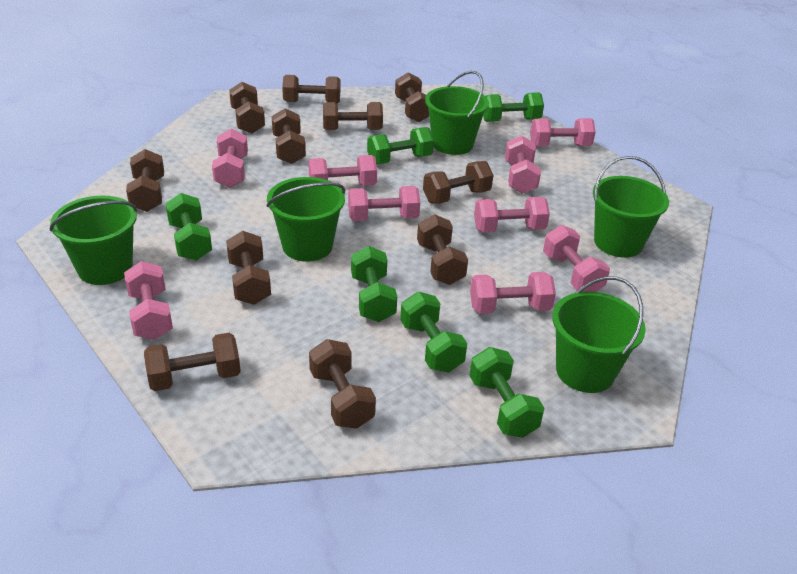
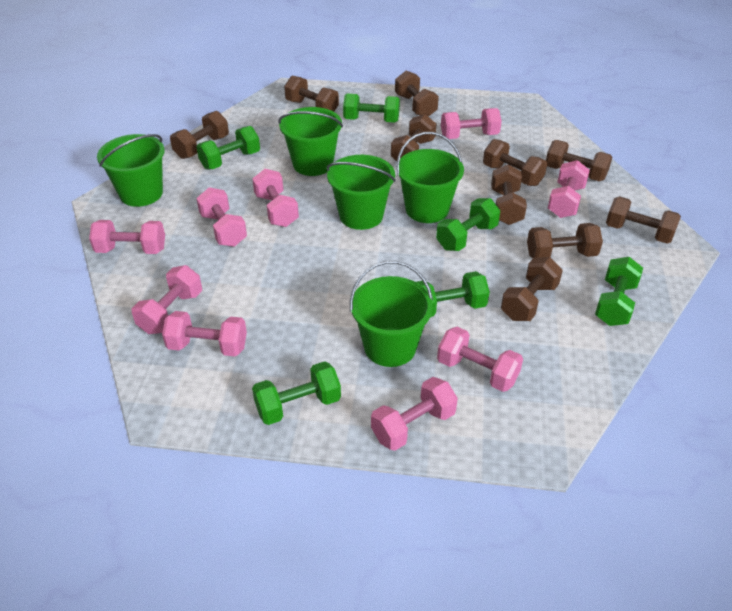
brown dumbbell: [126,149,164,212] [144,333,241,391] [226,231,271,305] [229,82,265,134] [272,108,306,164] [282,75,340,104] [309,339,376,429] [323,102,383,130] [395,73,429,122] [417,214,468,285] [423,161,493,204] = 11 -> [170,111,229,159] [284,76,339,112] [391,114,436,161] [395,71,439,117] [483,139,547,186] [491,164,527,225] [501,257,563,321] [527,223,603,258] [546,140,612,181] [606,196,681,244] = 10

